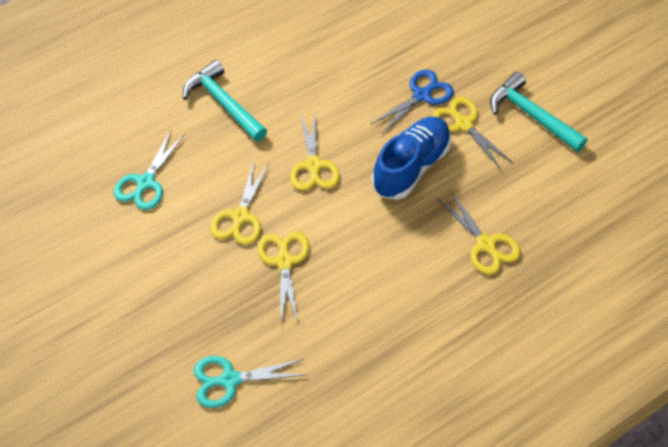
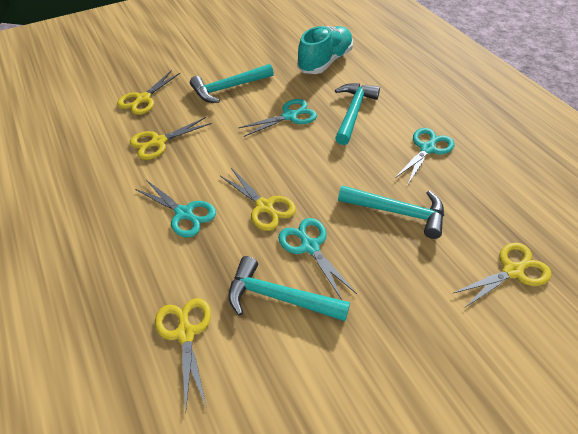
blue scissors: [370,70,454,134] = 1 -> none = 0
blue shoe: [372,117,451,200] = 1 -> none = 0
turquoise hammer: [183,60,267,142] [490,72,587,152] = 2 -> [190,64,274,103] [229,256,350,321] [335,83,380,145] [338,185,444,239] = 4
turquoise scissors: [114,130,185,210] [194,356,306,408] = 2 -> [135,180,216,238] [238,99,317,137] [278,218,357,300] [394,128,455,186] = 4
turquoise shoe: none = 0 -> [297,26,353,74] = 1

